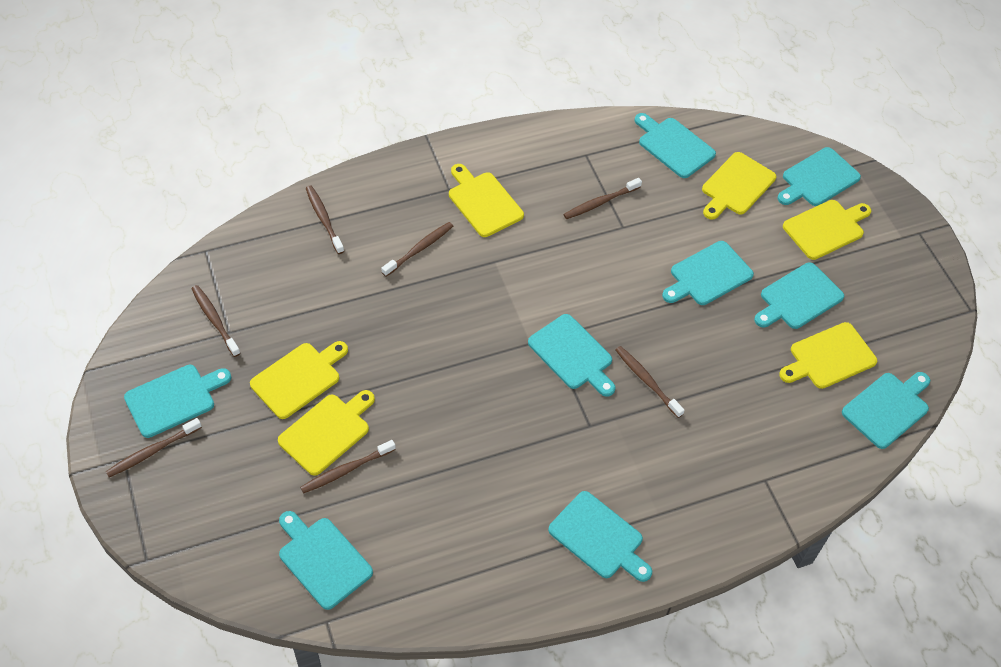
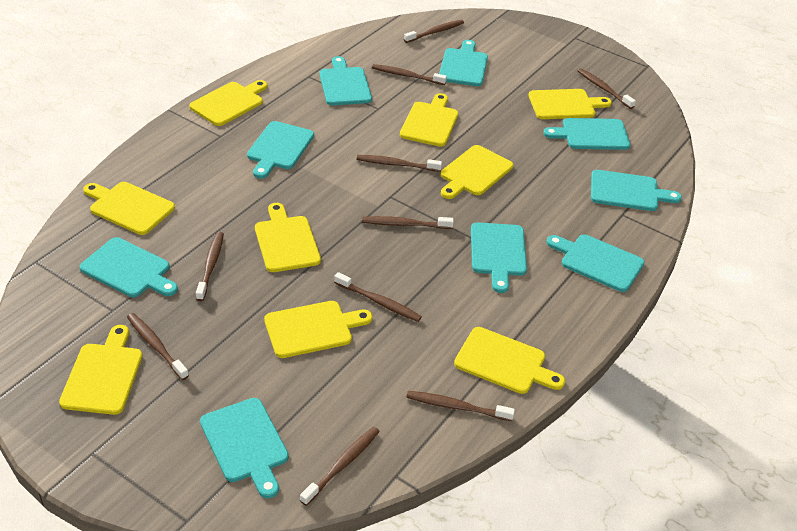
brown toothbrush: [105,418,202,477] [191,285,240,357] [300,440,396,494] [306,186,344,254] [382,222,453,277] [563,178,642,219] [615,346,685,418] = 7 -> [127,313,189,380] [196,232,224,301] [300,427,380,506] [334,272,422,322] [357,155,442,172] [362,216,454,229] [372,64,447,85] [404,20,464,43] [406,391,515,421] [578,68,636,109] = 10
yellow cutting board: [250,341,348,419] [278,390,375,476] [449,164,524,237] [702,152,776,220] [779,322,877,389] [783,200,871,260] = 6 -> [59,325,142,415] [83,182,175,235] [189,80,268,126] [255,203,321,272] [264,301,372,358] [400,93,458,147] [441,145,513,199] [454,327,565,394] [528,89,612,119] = 9

